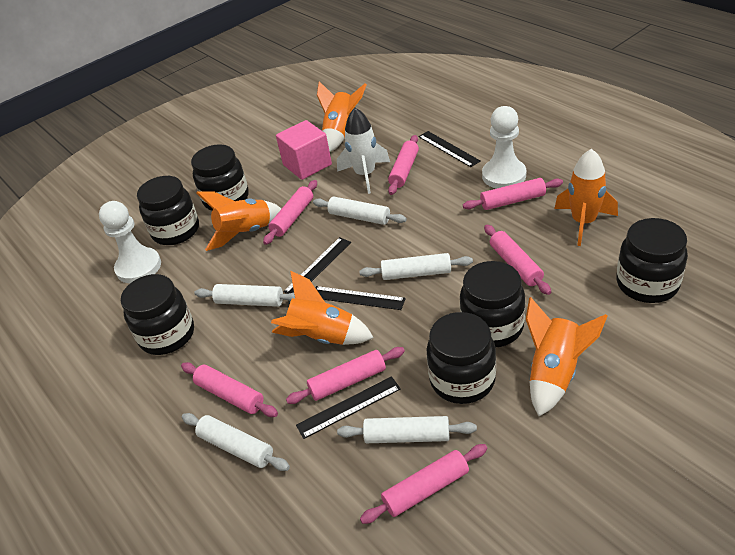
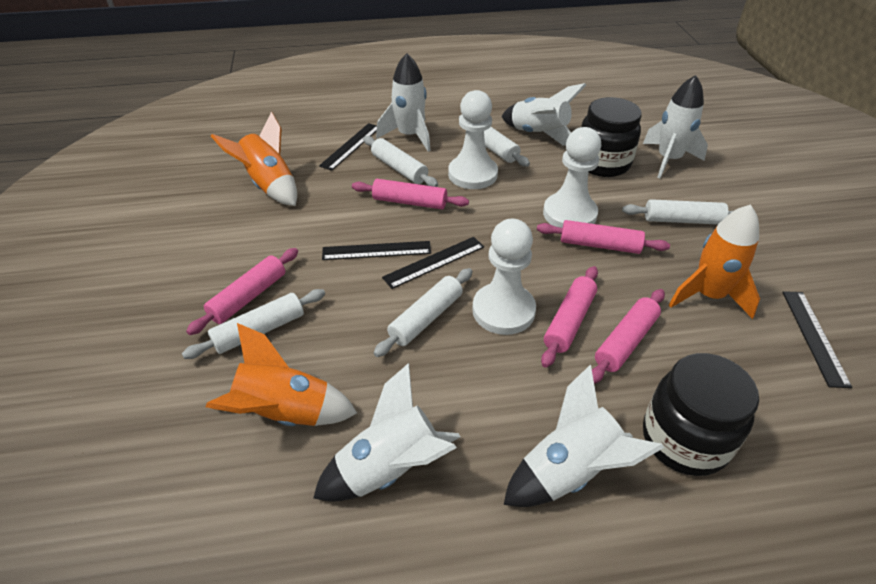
black jar: [121,274,194,355] [137,176,199,245] [191,144,249,211] [427,312,496,404] [460,261,525,347] [616,218,688,303] = 6 -> [581,97,642,177] [643,353,759,476] = 2
orange rocket: [196,192,281,251] [271,270,374,345] [317,81,367,152] [526,297,607,416] [554,149,618,246] = 5 -> [206,323,357,426] [211,112,297,206] [669,204,760,319] = 3
pink cube: [276,120,332,180] = 1 -> none = 0
pink rolling pin: [181,362,278,417] [263,180,317,245] [286,347,405,404] [360,444,488,524] [388,135,419,195] [463,178,563,210] [484,225,551,295] = 7 -> [186,248,298,335] [352,179,469,209] [537,220,670,254] [541,266,598,368] [592,289,665,384] = 5
white pawn: [99,201,161,283] [482,106,526,189] = 2 -> [448,90,498,189] [472,219,536,335] [543,127,601,228] = 3
white rocket: [337,108,390,194] = 1 -> [313,363,460,502] [376,53,431,152] [501,83,586,146] [504,365,664,507] [643,75,708,178] = 5

